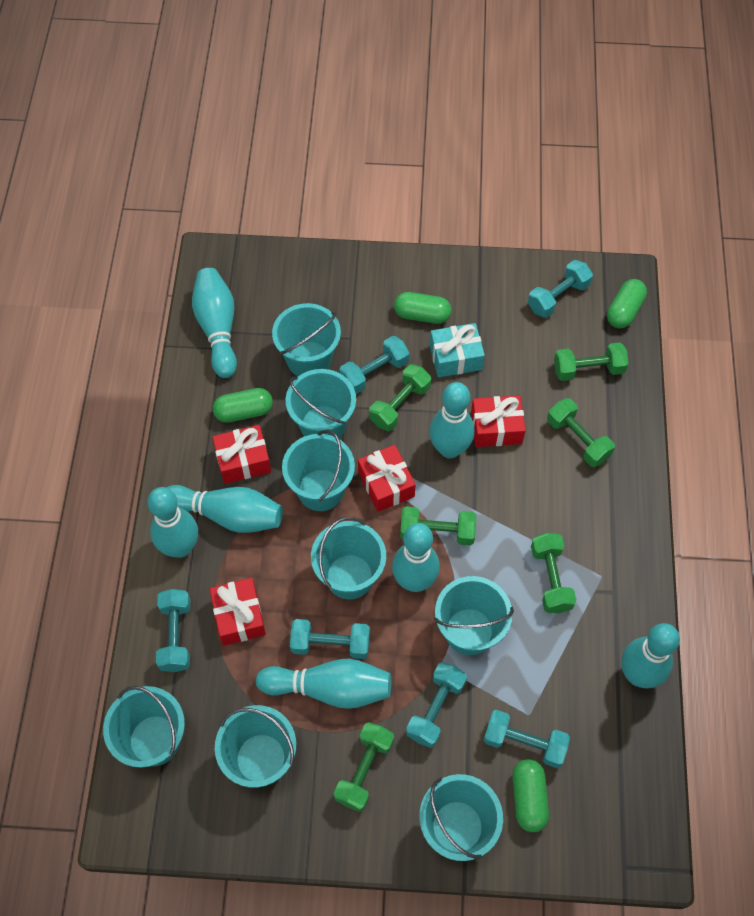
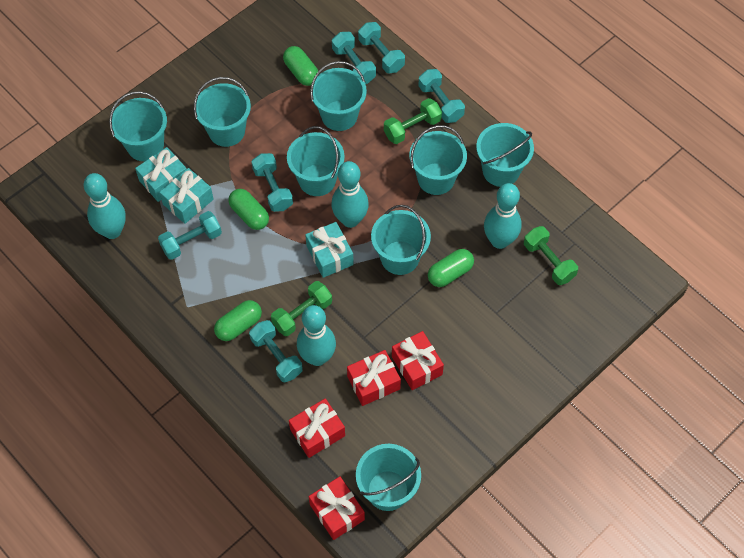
green dumbbell: [334,722,394,812] [369,364,431,431] [400,506,476,545] [531,533,577,613] [547,398,615,467] [554,342,629,381] = 6 -> [271,281,332,336] [384,98,442,144] [524,226,578,285] = 3
turquoise bowling pin: [147,487,198,558] [166,485,283,533] [192,268,237,378] [256,659,391,709] [392,523,440,592] [429,382,474,459] [621,623,680,688] = 7 -> [84,173,126,239] [297,305,336,366] [331,161,369,228] [484,183,521,249] = 4
turquoise gift: [430,323,485,377] = 1 -> [135,147,187,202] [159,168,214,224] [305,222,354,278] = 3

